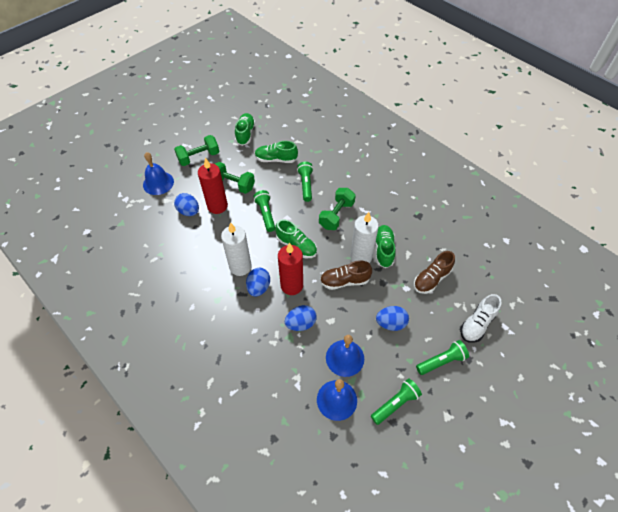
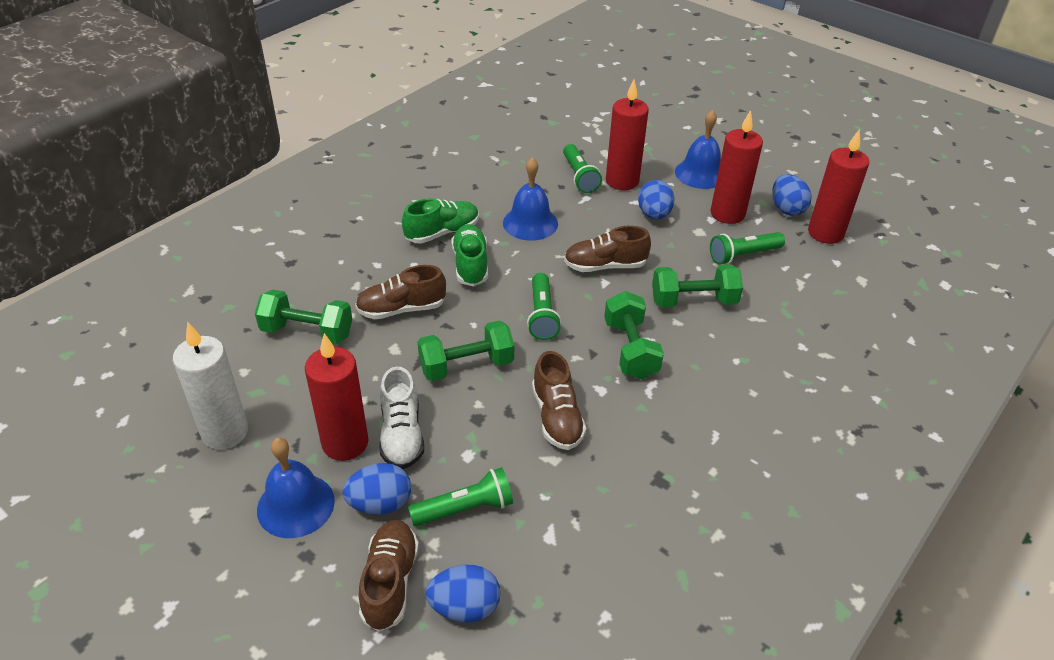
brown shoe: [320,260,372,290] [414,251,455,294] = 2 -> [355,265,446,319] [359,520,419,632] [532,351,586,450] [564,226,651,272] = 4
green dumbbell: [174,135,219,166] [215,162,255,194] [319,188,356,230] = 3 -> [255,290,352,344] [418,320,514,381] [604,291,664,379] [652,265,743,308] = 4
green shoe: [235,113,255,146] [255,141,298,163] [275,219,317,259] [375,225,396,268] = 4 -> [402,199,479,244] [451,224,488,286] = 2
red candle: [198,158,228,214] [278,243,303,295] = 2 -> [305,333,368,461] [606,80,649,190] [710,110,763,224] [808,129,869,244] = 4
white candle: [221,222,252,276] [350,212,379,263] = 2 -> [173,322,248,450] = 1

